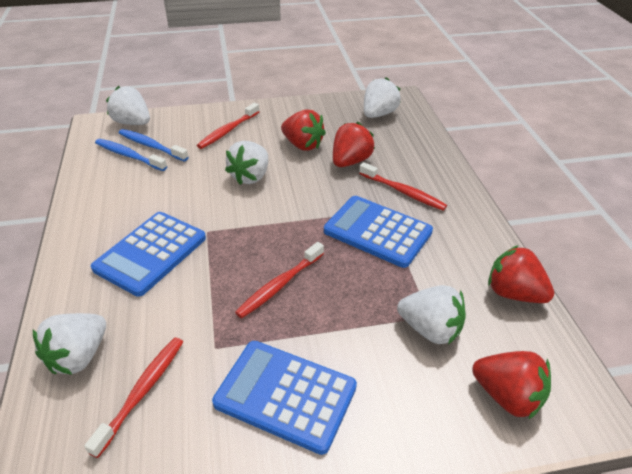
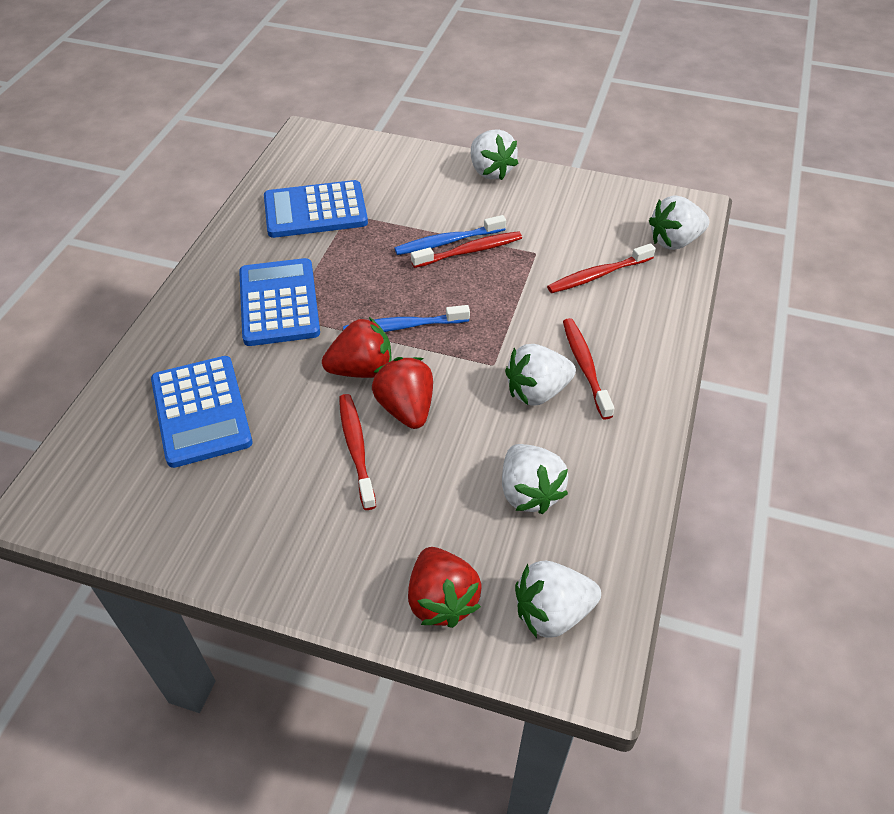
red strawberry: [281,109,326,151] [333,122,375,167] [472,351,551,420] [488,245,554,303] = 4 -> [322,317,391,378] [372,357,433,429] [408,547,481,628] = 3

